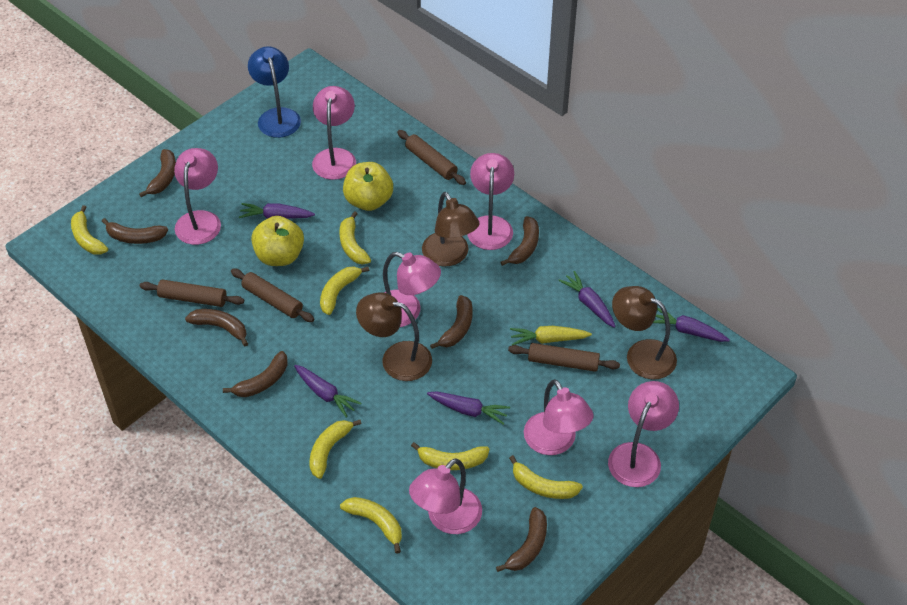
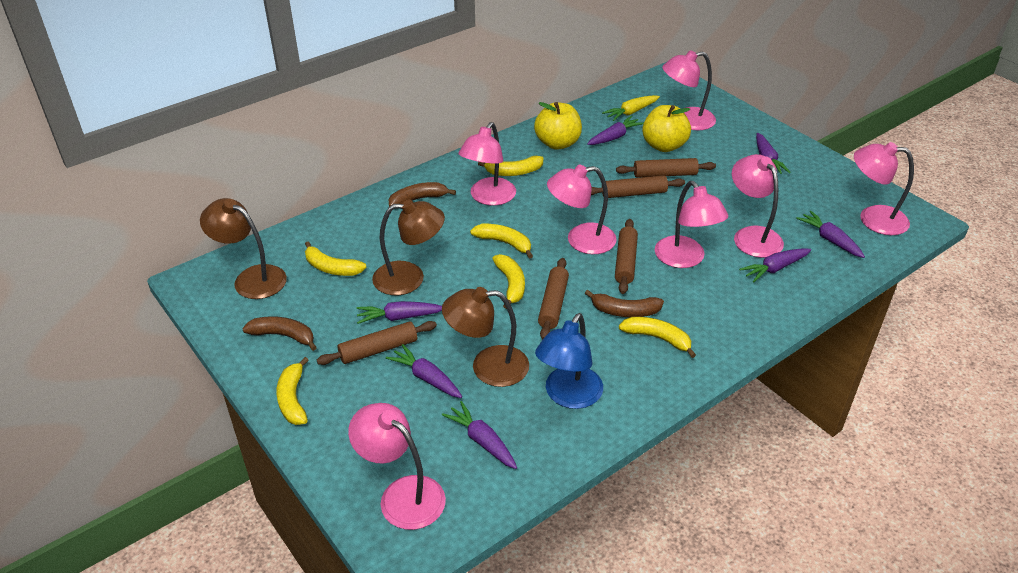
brown banana: [102,218,168,244] [139,149,176,197] [185,309,248,346] [223,351,288,397] [430,295,472,349] [496,507,547,572] [501,216,539,266] = 7 -> [242,316,317,351] [389,182,456,206] [585,290,664,317] = 3
brown rolling pin: [140,280,244,307] [231,268,314,322] [397,130,466,185] [508,343,620,372] = 4 -> [317,321,437,365] [538,258,569,340] [591,175,685,198] [615,219,638,294] [616,158,716,178] = 5
purple carrot: [239,203,315,219] [294,365,361,418] [427,391,510,425] [558,271,616,328] [653,308,730,342] = 5 -> [357,301,442,324] [386,344,462,398] [442,401,517,469] [587,116,644,145] [739,248,811,282] [756,133,791,174] [796,211,865,258] = 7
yellow banana: [71,205,108,255] [310,420,362,479] [320,266,369,315] [339,211,371,265] [340,497,402,554] [411,442,490,470] [509,455,583,499] = 7 -> [276,357,309,425] [305,241,366,276] [470,224,533,259] [478,156,543,176] [492,254,525,309] [619,317,696,358] = 6

